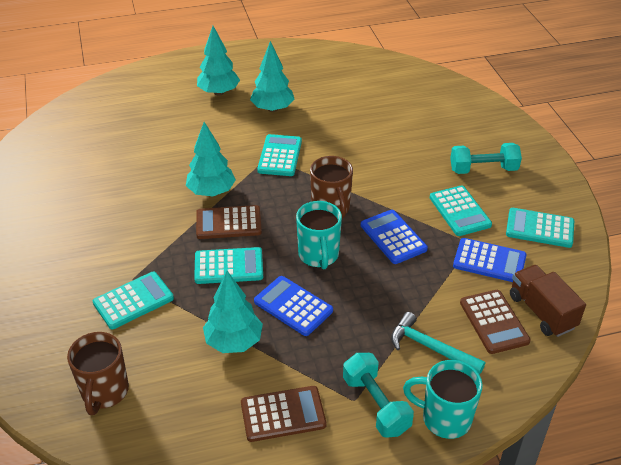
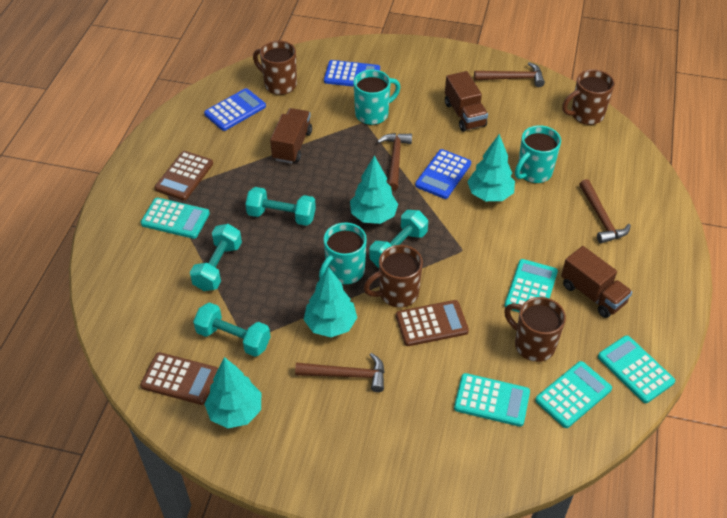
brown hammer: none = 0 -> [295,353,385,392] [377,133,412,191] [474,62,545,87] [579,179,631,243] = 4
brown mug: [67,332,129,415] [310,156,353,219] = 2 -> [253,41,297,95] [363,245,423,308] [504,297,566,362] [562,69,614,125] = 4
brown truck: [510,265,586,337] = 1 -> [270,108,312,164] [445,71,488,132] [561,246,633,318] = 3
turquoise dumbbell: [343,353,414,438] [450,143,522,174] = 2 -> [190,224,242,291] [193,302,271,357] [245,187,316,226] [369,210,428,268] = 4
turquoise hammer: [391,312,485,375] = 1 -> none = 0
turquoise mug: [296,201,342,269] [403,360,483,439] = 2 -> [319,222,367,284] [353,69,400,125] [515,125,561,183] = 3

